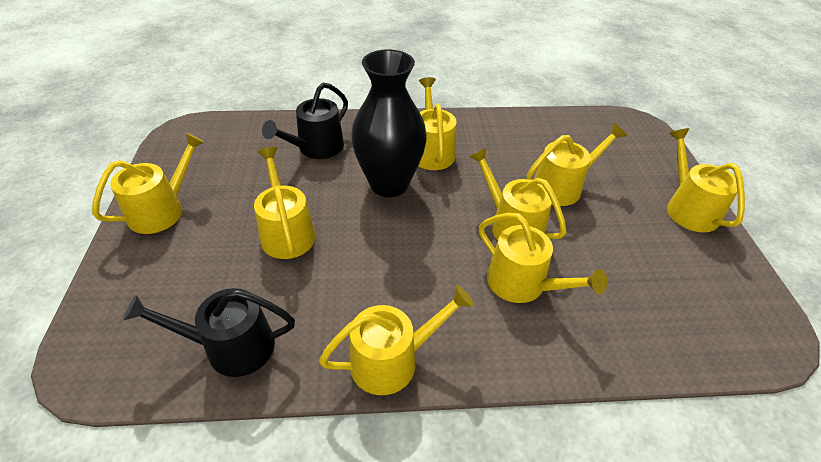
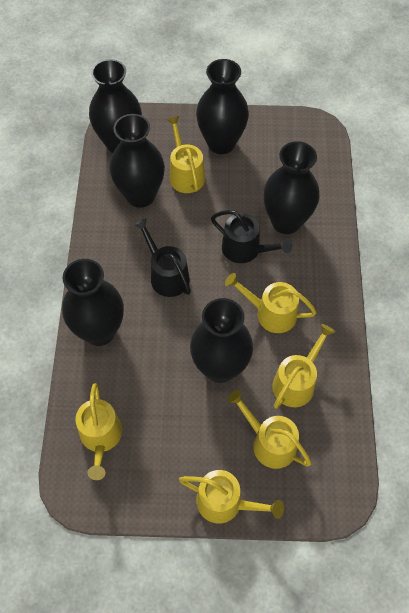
black vase: [351,49,427,197] = 1 -> [62,259,124,346] [89,59,142,153] [110,114,165,208] [190,298,253,383] [196,59,249,154] [263,141,320,234] = 6
yellow watering can: [92,133,205,234] [254,147,315,259] [319,285,474,395] [418,77,457,170] [469,148,566,240] [479,213,607,303] [526,123,627,206] [667,128,745,233] = 8 -> [75,383,122,480] [166,116,205,193] [179,470,284,523] [225,273,317,333] [227,390,312,469] [272,324,335,409] = 6

